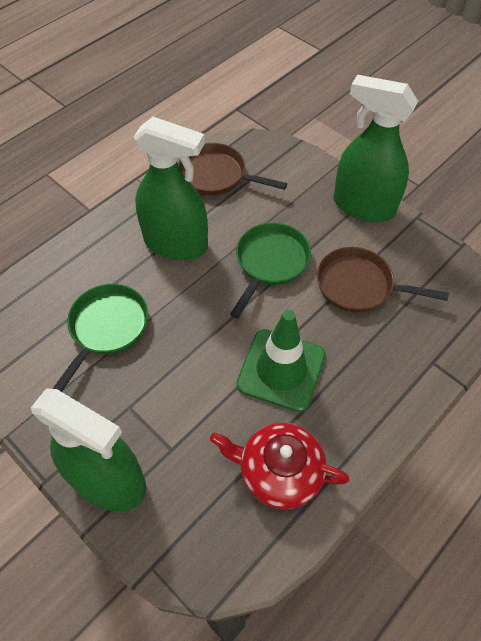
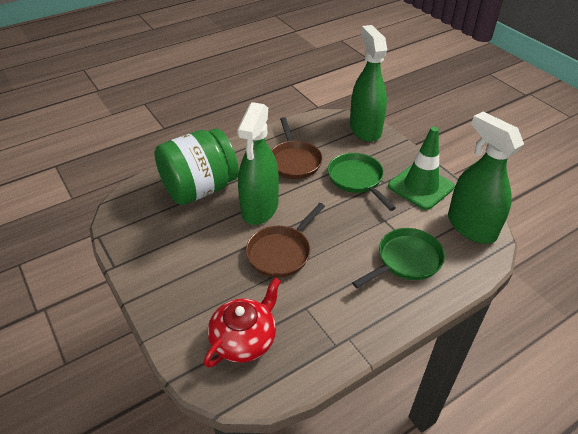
green jar: none = 0 -> [154,129,239,205] = 1

